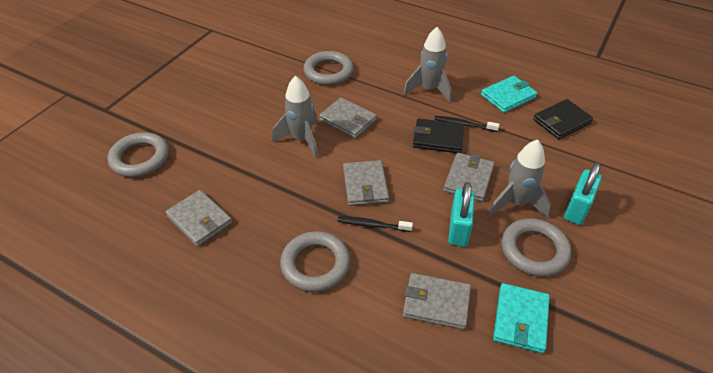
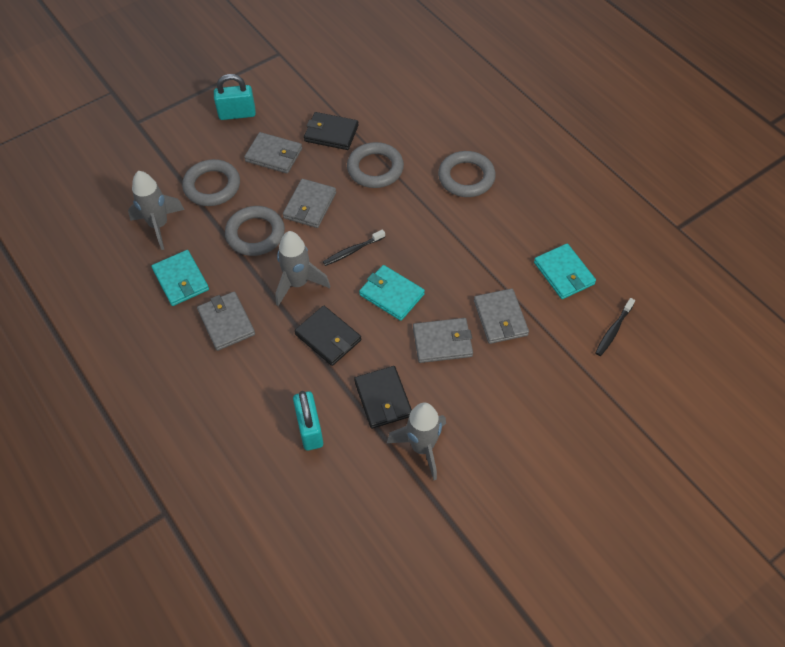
black wallet: [413,118,464,153] [533,99,593,139] = 2 -> [294,306,361,366] [304,112,359,150] [354,366,412,429] = 3
turquoise wallet: [481,76,537,113] [493,283,550,353] = 2 -> [151,250,209,306] [359,265,425,321] [534,244,596,299] = 3

